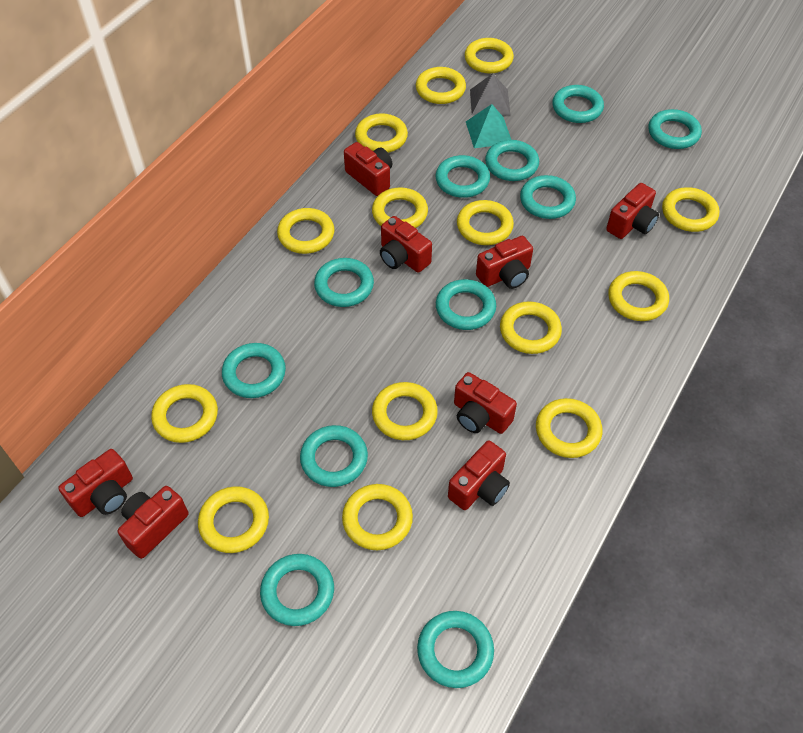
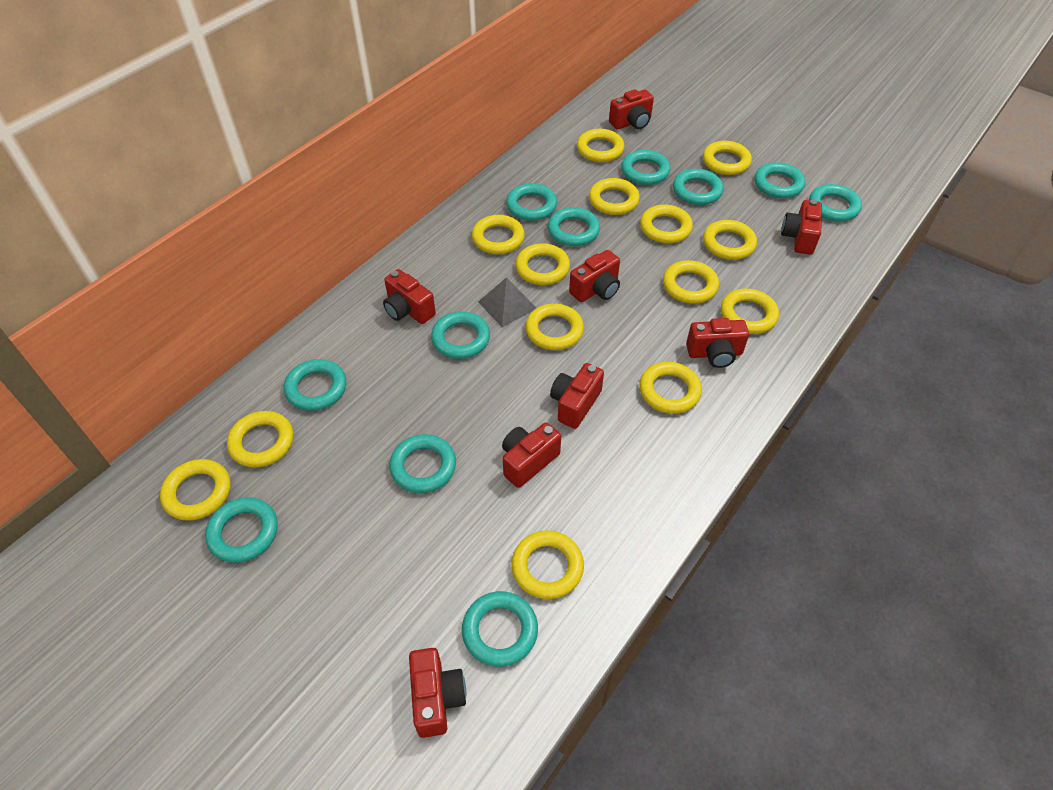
turquoise pyramid: [466,104,511,148] = 1 -> none = 0

